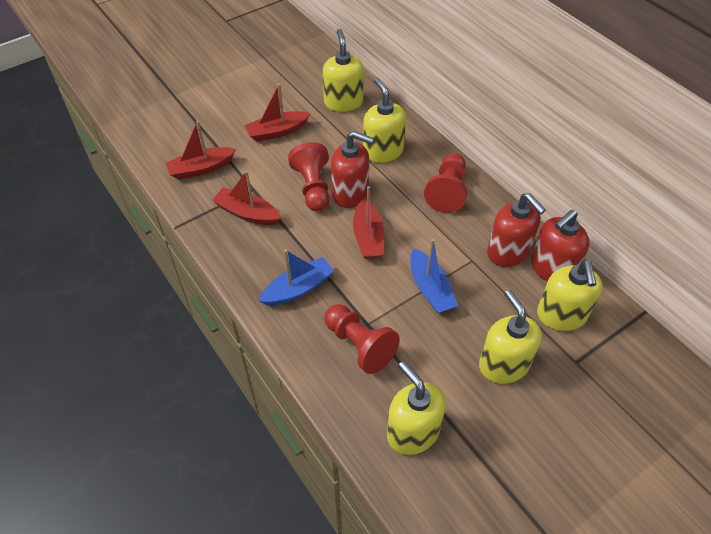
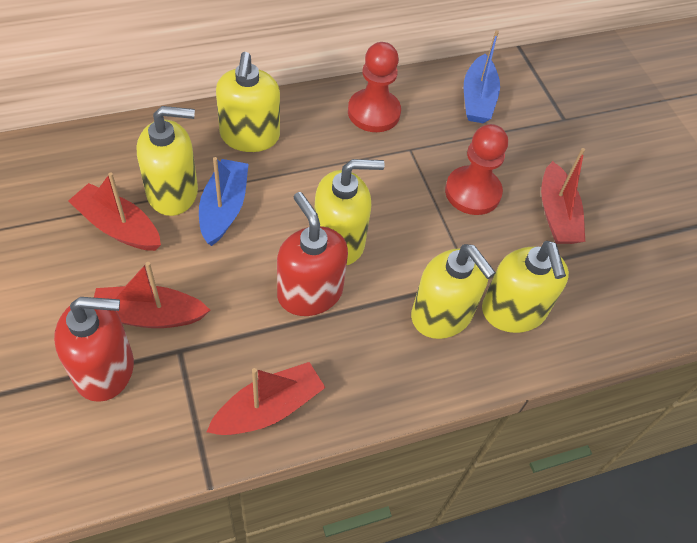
red pawn: [288,142,330,211] [324,304,400,374] [424,153,467,213] = 3 -> [348,42,401,132] [445,124,508,215] = 2
red soap dispenser: [331,131,374,208] [487,193,546,267] [531,210,589,282] = 3 -> [54,297,134,402] [277,192,348,316] = 2

